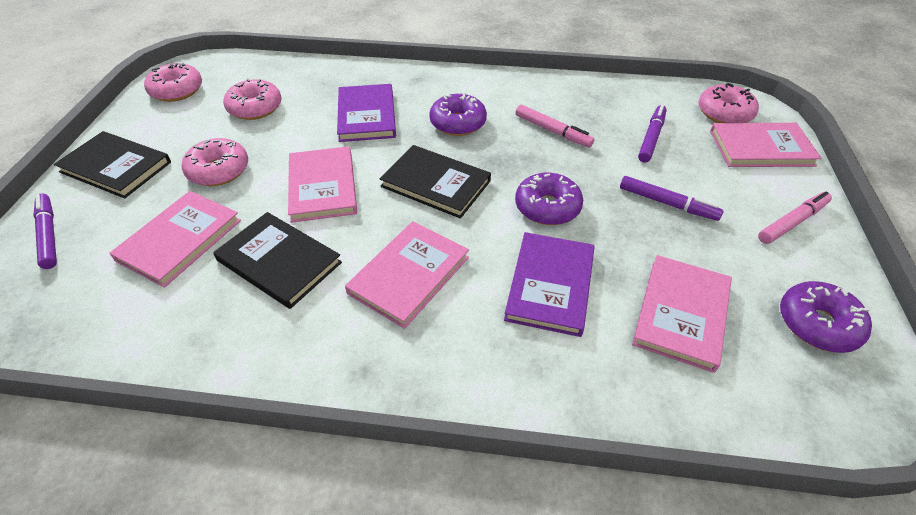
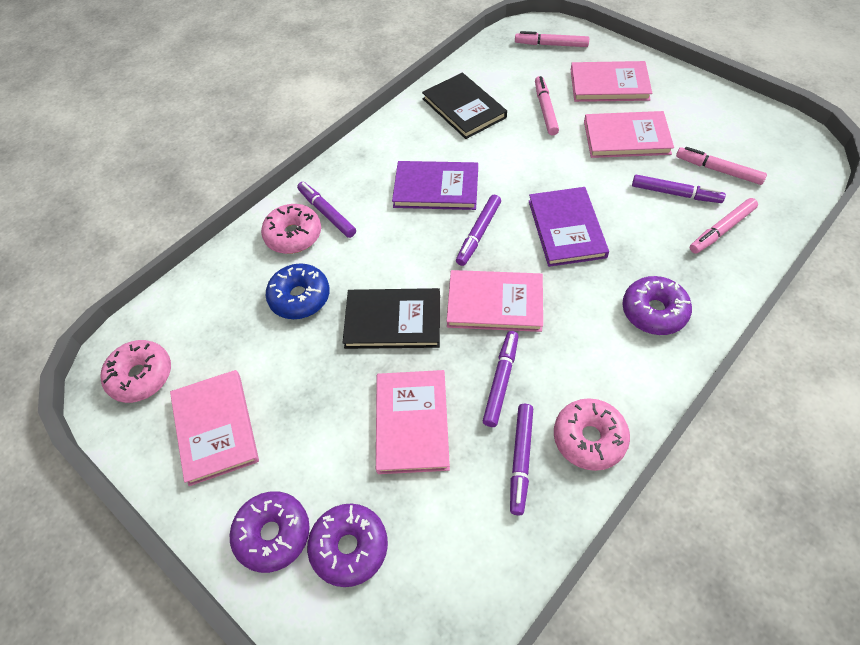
black book: [54,131,171,198] [213,212,342,309] [380,145,491,219] = 3 -> [342,288,440,349] [422,73,507,139] = 2
blue donut: none = 0 -> [266,263,330,319] = 1
pink donut: [144,62,202,102] [182,138,248,186] [223,79,282,120] [698,83,759,123] = 4 -> [100,340,171,403] [261,204,321,254] [554,398,630,471] = 3
pink marker: [515,105,594,147] [758,192,832,244] = 2 -> [515,31,590,47] [535,76,559,135] [676,147,767,185] [690,198,758,254] = 4
purple marker: [33,193,57,269] [620,176,724,221] [638,105,667,163] = 3 -> [297,182,356,238] [456,195,501,266] [483,331,519,427] [510,404,533,515] [632,175,726,203] = 5

